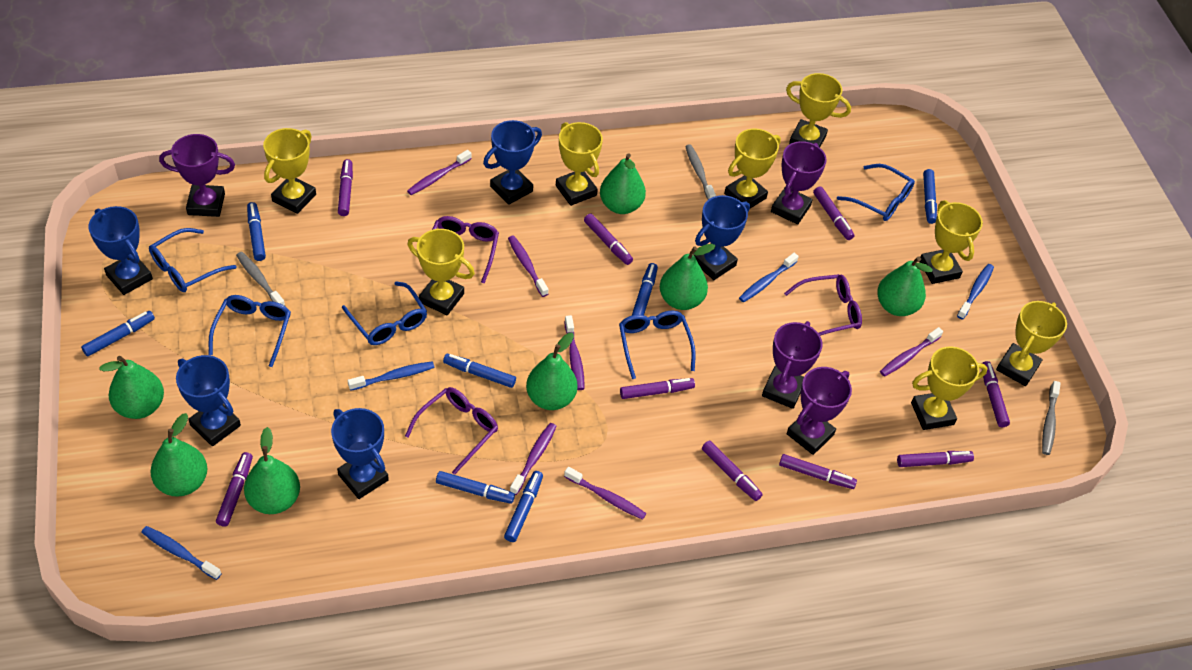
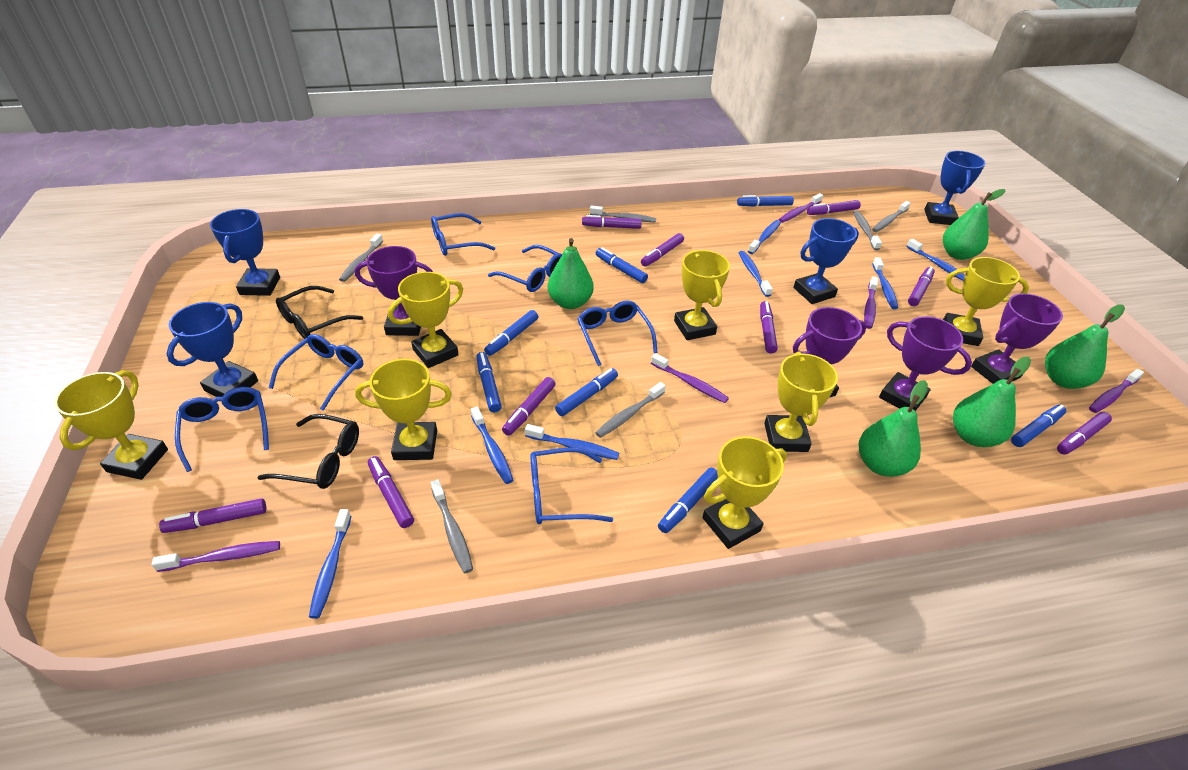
black glasses: none = 0 -> [257,414,359,489] [276,286,363,339] = 2
blue glasses: [149,228,237,292] [209,295,291,367] [342,281,427,345] [619,311,696,379] [837,164,915,221] = 5 -> [175,387,269,472] [269,334,363,411] [431,213,495,256] [488,245,562,292] [530,448,613,524] [577,301,658,366] = 6
blue toothbrush: [141,526,222,580] [348,361,435,391] [739,253,799,303] [957,264,994,320] = 4 -> [309,509,351,619] [471,407,514,484] [525,424,619,460] [739,251,773,297] [748,220,781,254] [872,257,898,309] [906,239,965,281] = 7
blue trophy: [88,206,153,295] [176,355,241,446] [331,408,389,499] [483,120,542,205] [694,195,750,280] = 5 -> [167,302,258,397] [210,209,280,296] [793,218,859,304] [924,151,986,225] = 4
green pear: [100,356,164,419] [150,413,207,497] [244,427,300,514] [526,332,578,410] [600,153,646,214] [660,244,716,310] [877,257,933,316] = 7 -> [548,238,594,309] [859,380,928,477] [943,189,1005,260] [953,357,1031,447] [1045,305,1125,389] = 5
grey toothbrush: [236,252,285,306] [685,144,716,200] [1042,381,1061,455] = 3 -> [339,234,383,282] [431,479,473,573] [590,205,656,223] [595,382,666,438] [853,211,882,250] [872,201,911,232] = 6
purple glasses: [405,387,498,475] [432,216,499,283] [784,274,862,336] = 3 -> none = 0
purple toothbrush: [407,150,472,195] [508,236,548,297] [510,423,557,495] [564,315,585,390] [564,467,647,520] [880,327,943,377] = 6 -> [151,541,280,572] [651,353,729,403] [779,193,823,223] [864,276,878,329] [1089,369,1144,413] = 5
yellow trophy: [263,128,316,214] [407,229,475,315] [556,122,603,206] [724,128,781,208] [786,73,851,147] [911,346,988,430] [919,200,983,284] [996,301,1067,386] = 8 -> [54,370,168,480] [355,359,452,460] [388,272,463,368] [674,250,730,340] [702,436,787,549] [764,352,838,452] [943,257,1029,346] = 7

